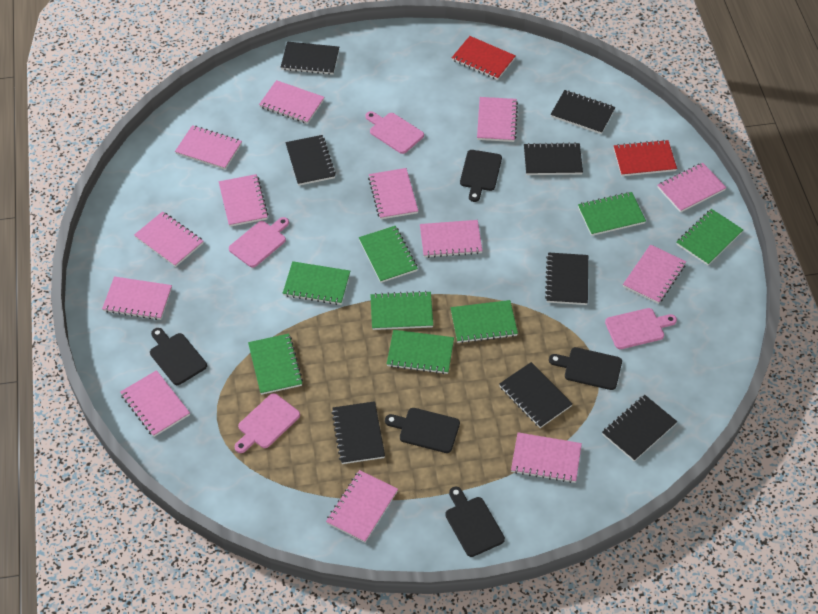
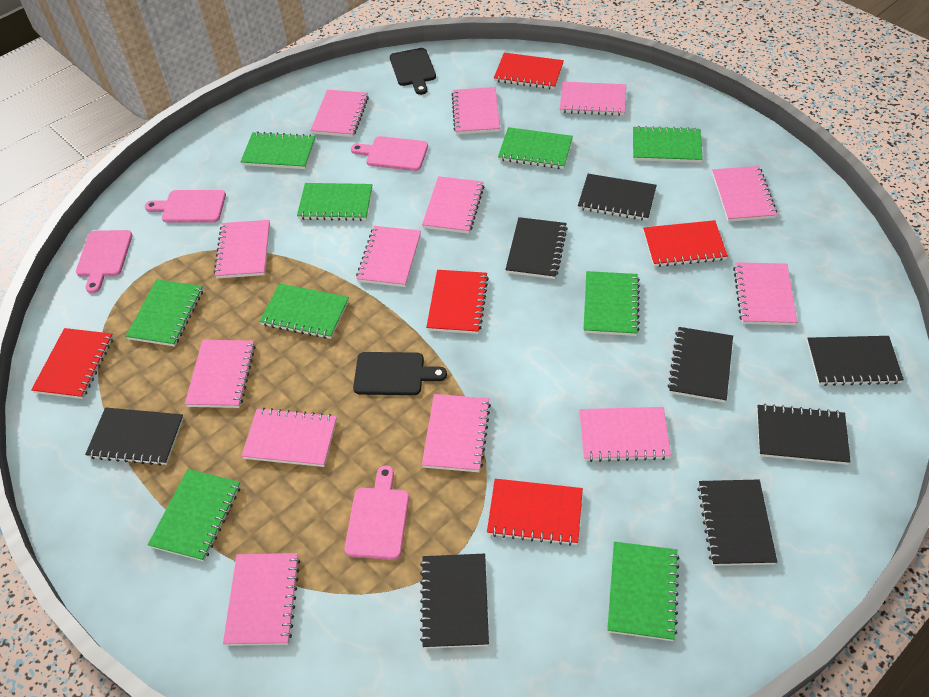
black cutting board: [150,328,207,385] [385,408,460,453] [445,486,505,557] [460,150,502,202] [549,347,622,390] = 5 -> [353,352,447,395] [390,48,436,95] = 2
green notebook: [248,334,303,395] [283,261,350,305] [359,226,418,283] [371,291,433,330] [387,330,454,374] [450,300,518,343] [578,192,646,236] [676,209,743,265] = 8 -> [126,279,203,346] [148,469,241,562] [240,131,315,169] [259,283,349,339] [297,183,372,221] [498,127,573,169] [583,271,640,336] [607,542,679,641] [633,126,703,163] = 9
red notebook: [452,36,516,80] [614,140,677,176] = 2 -> [31,328,113,399] [426,270,489,334] [487,479,583,546] [494,53,564,89] [643,220,728,267] = 5

